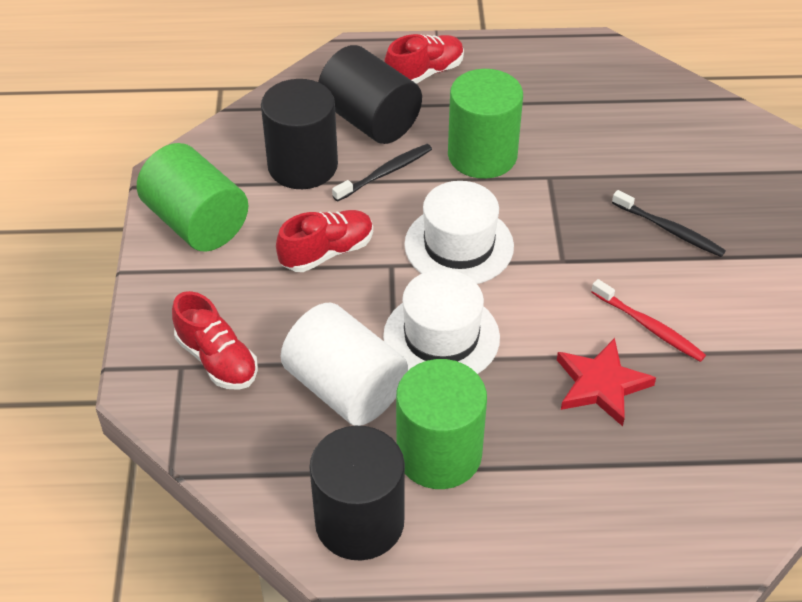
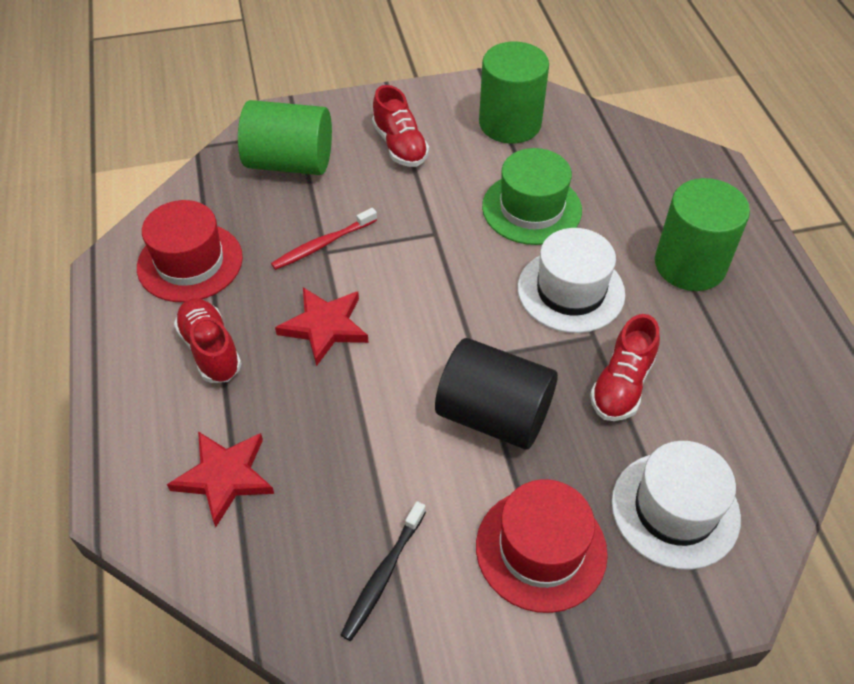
black cylinder: [261,79,338,189] [309,426,405,560] [318,45,422,144] = 3 -> [435,338,558,450] = 1
black toothbrush: [332,144,432,202] [612,190,726,257] = 2 -> [341,501,426,641] = 1
green hat: none = 0 -> [482,148,582,245] = 1
red hat: none = 0 -> [137,200,243,302] [476,479,608,613] = 2
red star: [557,338,656,426] = 1 -> [167,431,274,527] [275,287,369,366] = 2
white cylinder: [281,303,408,426] = 1 -> none = 0

